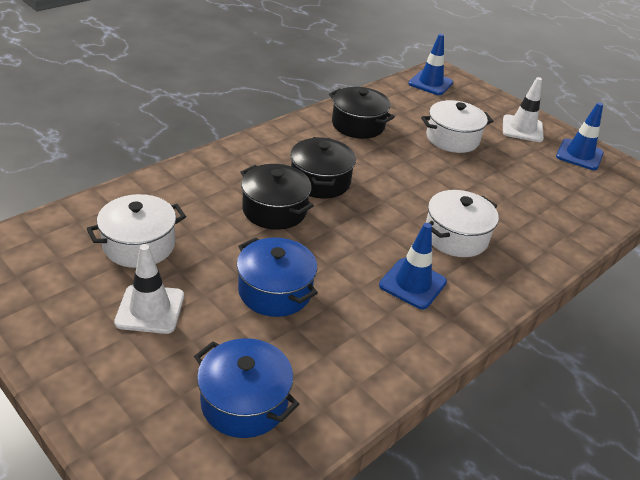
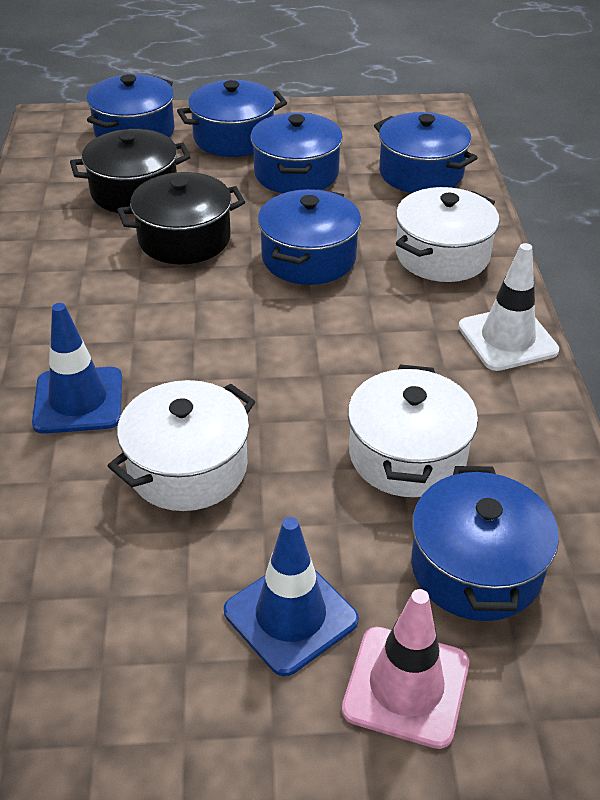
black pot: [240,164,314,230] [290,137,356,198] [329,87,395,139] = 3 -> [70,129,191,214] [117,172,245,264] = 2
blue pot: [194,338,299,438] [236,237,318,317] = 2 -> [87,74,175,138] [177,80,287,157] [251,112,343,193] [258,189,361,285] [374,112,477,193] [411,466,559,621] = 6
blue traffic cone: [379,223,447,309] [408,34,453,95] [556,102,604,170] = 3 -> [32,303,122,434] [224,517,359,676] = 2
pink traffic cone: none = 0 -> [342,589,469,749] = 1
white traffic cone: [114,244,184,334] [503,77,544,142] = 2 -> [458,243,559,371] = 1

